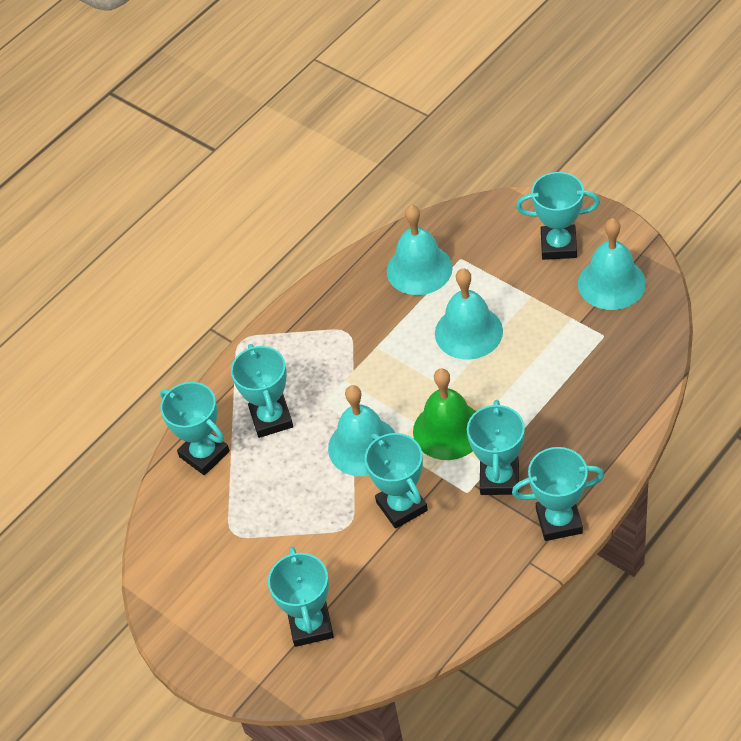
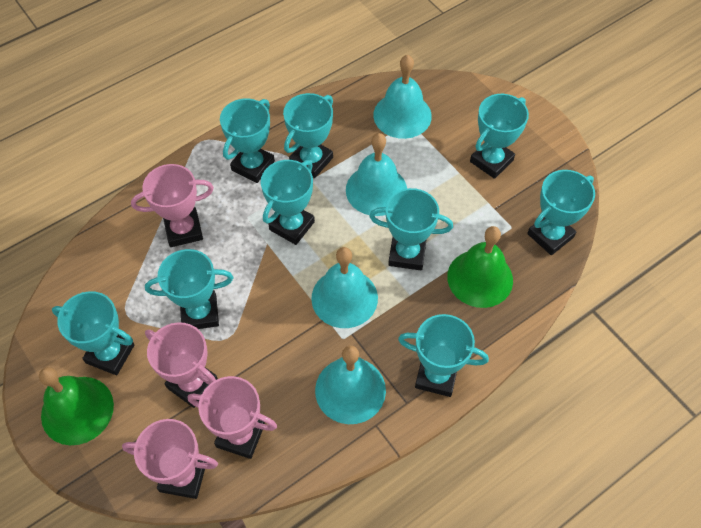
green bell: [413,368,476,460] = 1 -> [39,367,114,445] [447,226,513,308] = 2
pink trophy: none = 0 -> [122,419,218,499] [131,164,214,247] [145,322,218,408] [188,376,277,459] = 4
turquoise trophy: [160,382,230,475] [231,344,293,438] [268,547,334,647] [365,433,428,529] [467,400,525,495] [512,447,604,541] [516,172,600,260] = 7 -> [52,291,135,375] [145,249,233,329] [220,98,275,183] [261,160,315,245] [283,93,333,178] [369,188,453,270] [398,314,489,397] [470,94,529,179] [527,170,595,255] = 9

